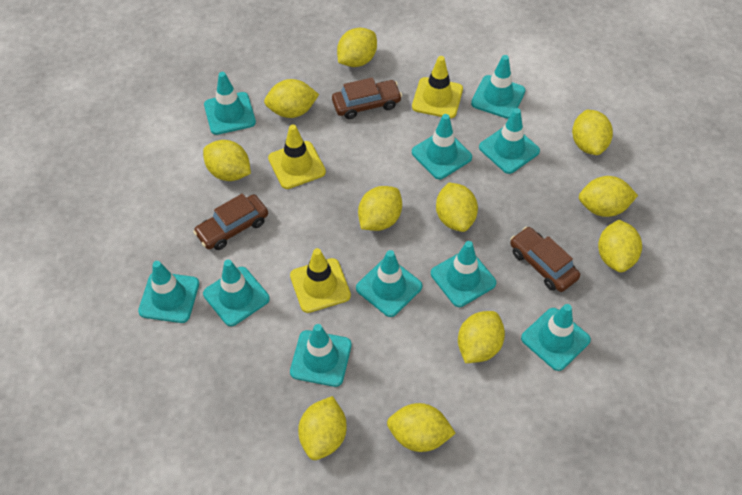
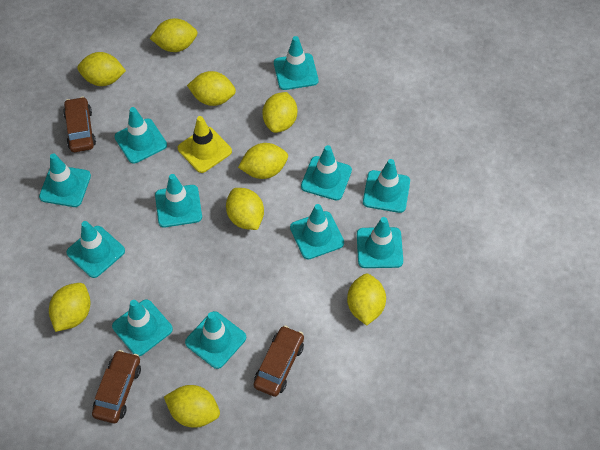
turquoise traffic cone: [138,261,199,323] [203,260,270,326] [204,72,256,135] [290,324,352,387] [356,250,422,317] [412,114,472,179] [431,241,496,307] [471,55,525,119] [479,108,540,174] [521,304,591,371] = 10 -> [39,153,91,207] [66,221,125,278] [112,299,173,356] [115,107,167,164] [155,174,202,227] [185,311,246,369] [274,36,318,90] [290,204,344,260] [301,145,352,201] [357,217,403,268] [363,159,410,213] = 11
yellow lemon: [203,140,251,181] [264,79,319,118] [298,396,347,460] [337,28,377,67] [358,186,402,231] [387,403,456,452] [436,182,478,232] [458,311,505,363] [572,110,613,155] [579,176,638,217] [598,220,642,272] = 11 -> [49,283,91,332] [77,52,126,86] [150,18,198,52] [164,385,220,428] [187,71,236,106] [226,188,264,230] [238,143,288,179] [262,92,297,133] [347,274,386,326] = 9
yellow traffic cone: [268,124,326,189] [290,248,351,313] [412,56,463,118] = 3 -> [178,116,232,173] = 1

